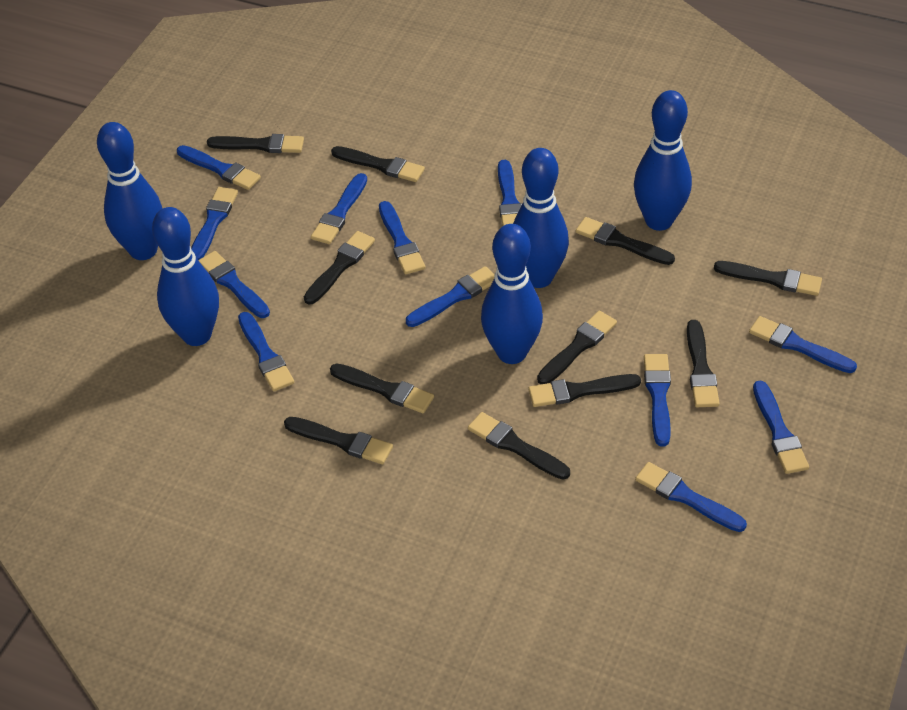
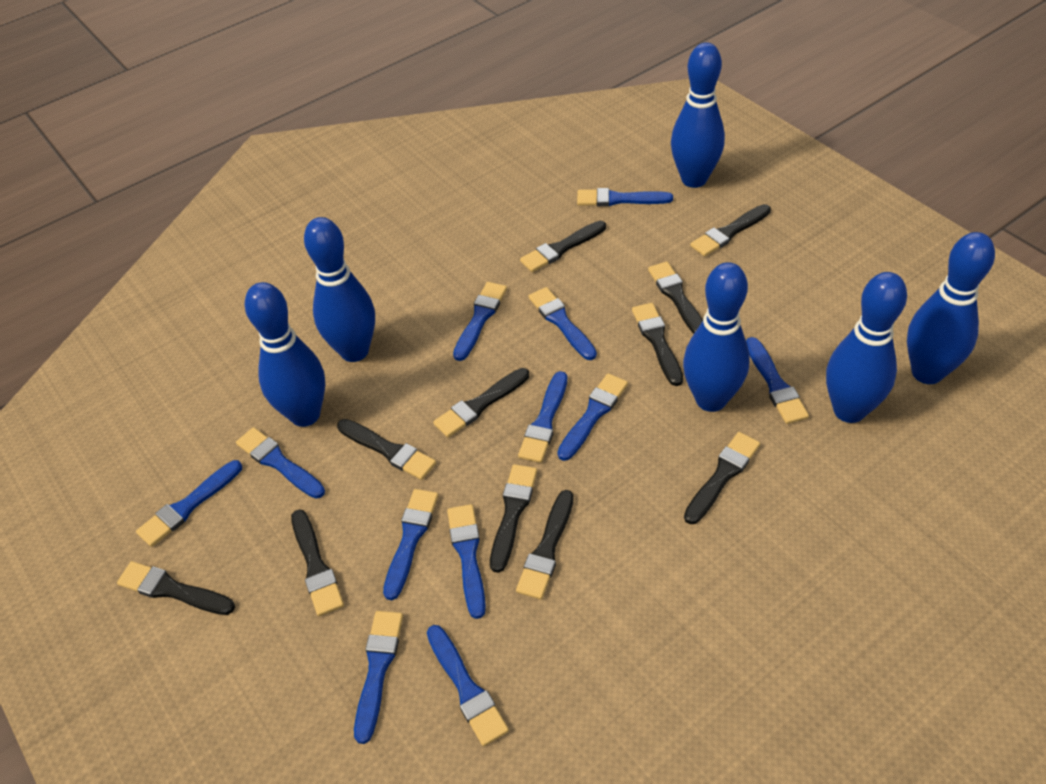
blue bowling pin: [97,122,163,260] [152,207,219,346] [481,224,543,364] [513,148,569,288] [634,90,692,231] = 5 -> [245,282,325,427] [304,217,375,362] [671,42,725,188] [683,262,750,412] [826,272,907,423] [907,232,995,384] = 6

